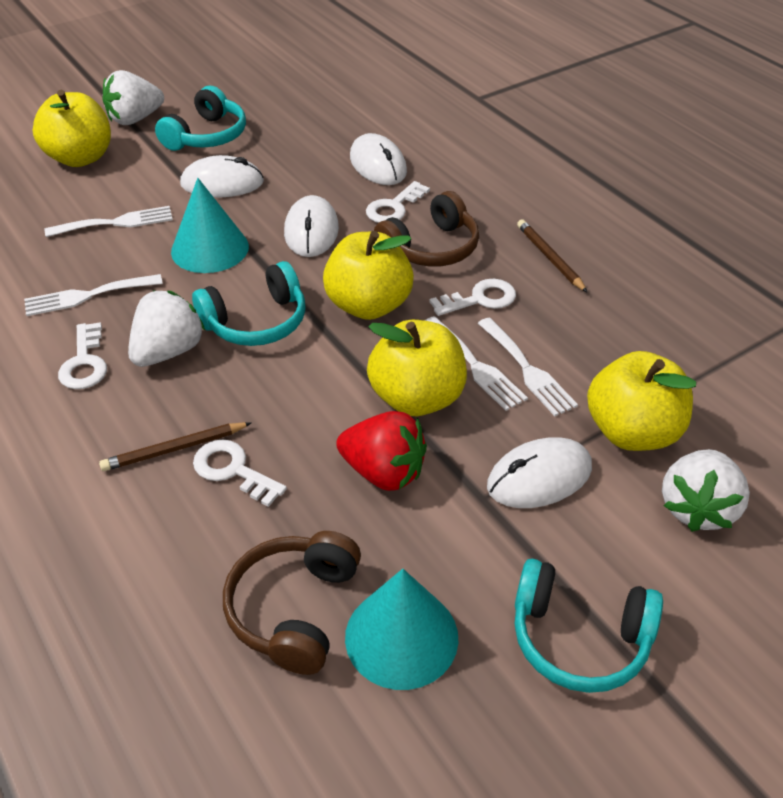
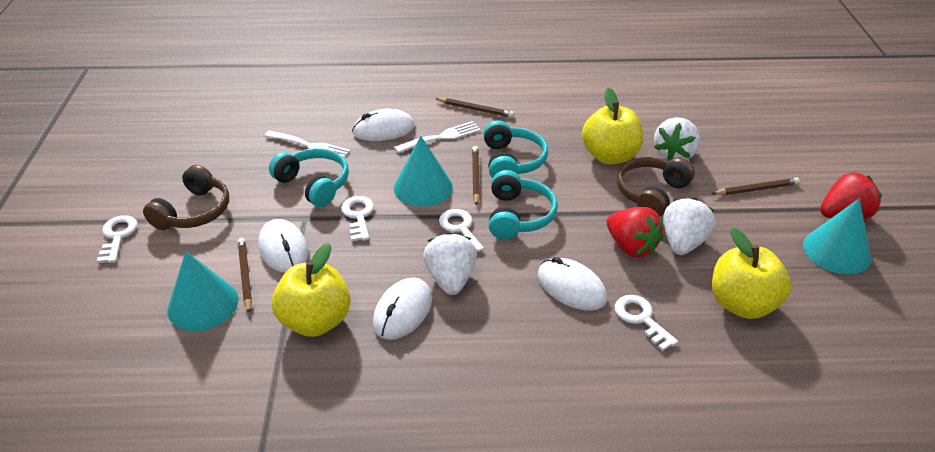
brown pencil: [99,422,251,471] [517,219,588,293] = 2 -> [238,238,252,313] [436,98,514,118] [472,146,480,206] [711,177,800,195] = 4
red strawberry: [336,411,427,491] = 1 -> [607,207,664,257] [820,172,882,220] = 2
turquoise cone: [171,178,249,273] [345,569,458,690] = 2 -> [167,251,238,331] [394,136,453,207] [803,198,871,274] = 3
white fork: [24,274,163,316] [45,206,173,237] [425,316,528,411] [478,317,578,416] = 4 -> [265,130,350,158] [394,121,481,153] = 2
yellow apple: [33,90,111,167] [323,231,414,320] [367,320,467,416] [587,351,696,451] = 4 -> [272,243,351,337] [582,88,643,164] [712,228,791,319] = 3

